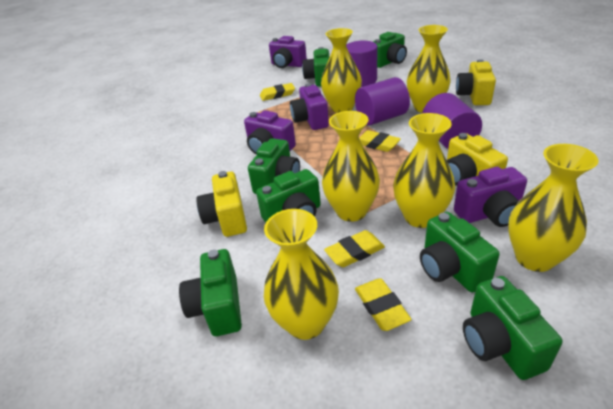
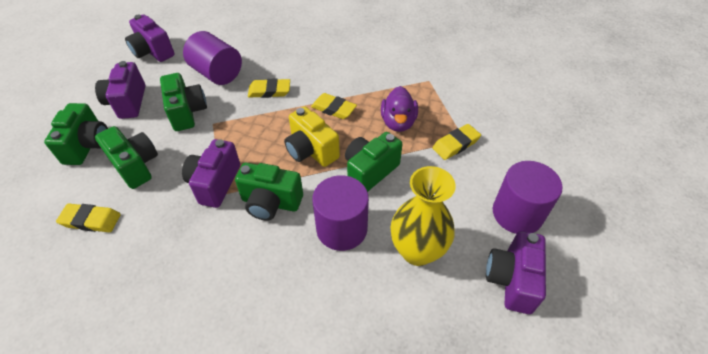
green camera: [179,249,242,336] [248,138,300,194] [256,169,321,222] [302,47,330,87] [373,32,407,68] [420,212,500,293] [463,276,562,380] = 7 -> [44,103,108,165] [95,126,158,189] [160,73,207,131] [235,163,303,221] [345,132,402,192] = 5
purple duck: none = 0 -> [381,86,418,132] = 1
yellow camera: [196,171,247,237] [447,133,508,186] [456,59,496,105] = 3 -> [284,106,340,167] = 1
yellow vase: [264,209,339,340] [321,28,362,113] [322,111,380,222] [393,113,455,228] [407,25,451,113] [508,144,598,272] = 6 -> [390,166,456,266] = 1

